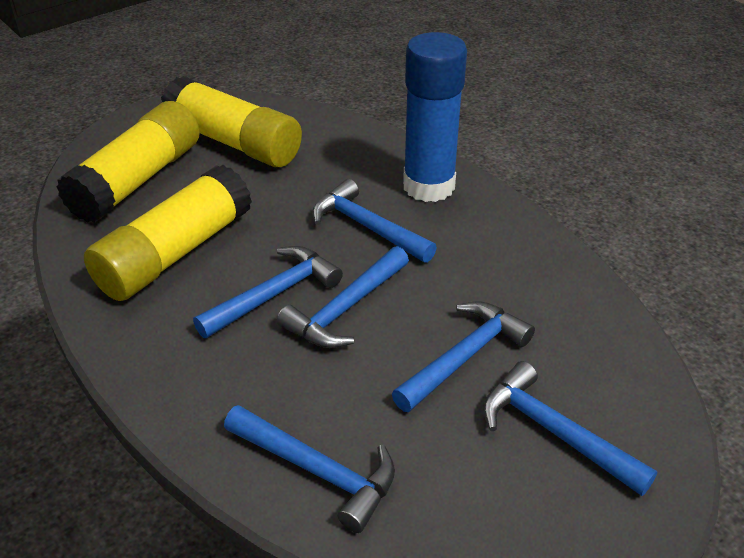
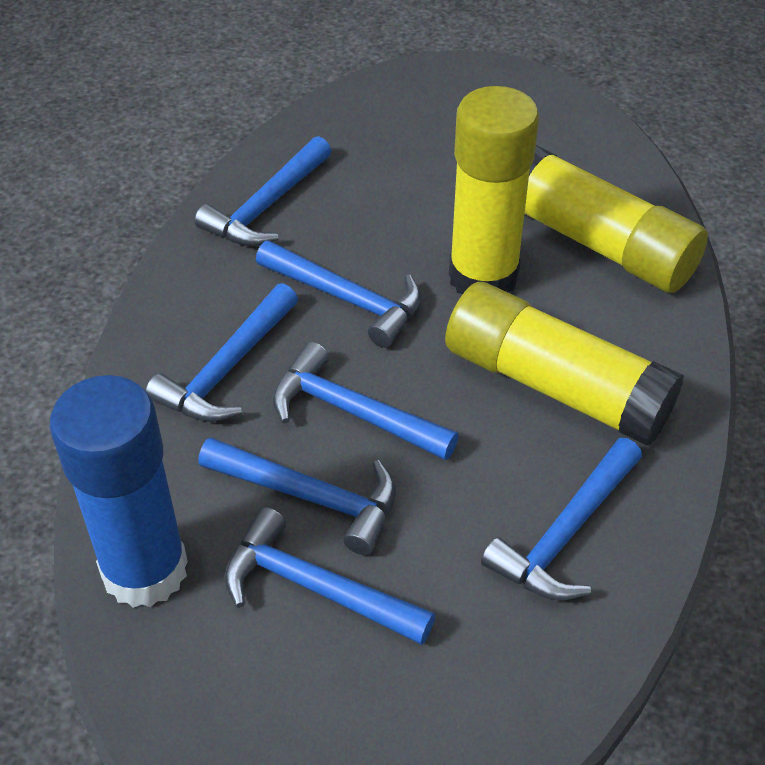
blue hammer: [193,246,343,338] [224,405,395,533] [277,246,409,348] [312,179,437,263] [392,302,535,412] [483,361,658,496] = 6 -> [146,283,298,422] [195,136,332,246] [198,437,396,555] [224,507,436,645] [256,241,421,348] [272,342,459,460] [481,438,642,600] = 7

